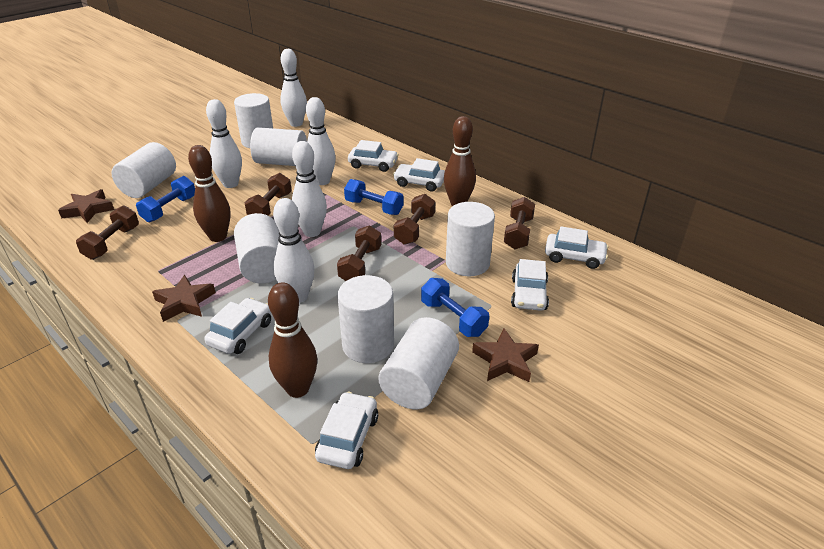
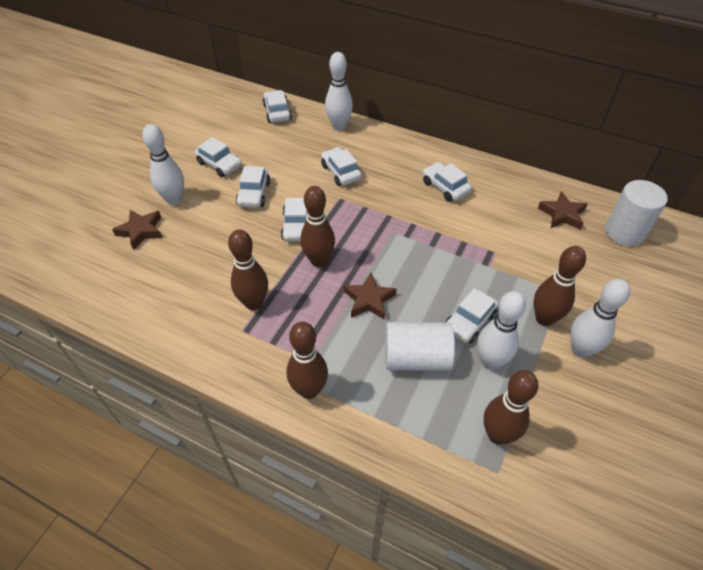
blue dumbbell: [136,176,195,222] [344,179,403,215] [421,278,489,337] = 3 -> none = 0
brown bowling pin: [188,145,230,242] [268,282,317,398] [444,116,476,206] = 3 -> [228,229,268,310] [287,322,328,399] [300,186,335,267] [484,370,538,445] [534,246,586,326] = 5
brown dumbbell: [76,205,139,260] [245,173,292,216] [337,225,381,281] [394,194,435,245] [504,197,535,249] = 5 -> none = 0
white bowling pin: [206,99,242,188] [273,198,315,303] [280,49,307,127] [292,141,327,237] [306,97,336,185] = 5 -> [142,124,184,205] [325,52,353,131] [477,291,526,370] [570,279,630,358] = 4
white car: [204,298,271,354] [315,392,378,469] [348,140,399,172] [393,158,445,192] [511,259,549,311] [545,226,609,269] = 6 -> [195,137,242,177] [236,166,270,208] [263,90,292,123] [281,198,308,241] [321,147,362,186] [423,162,472,202] [445,288,498,343] = 7
white cylinder: [111,142,176,198] [234,93,273,148] [234,213,280,284] [250,127,307,166] [337,275,394,363] [379,317,459,409] [446,202,495,276] = 7 -> [385,322,455,371] [605,180,668,246] = 2

